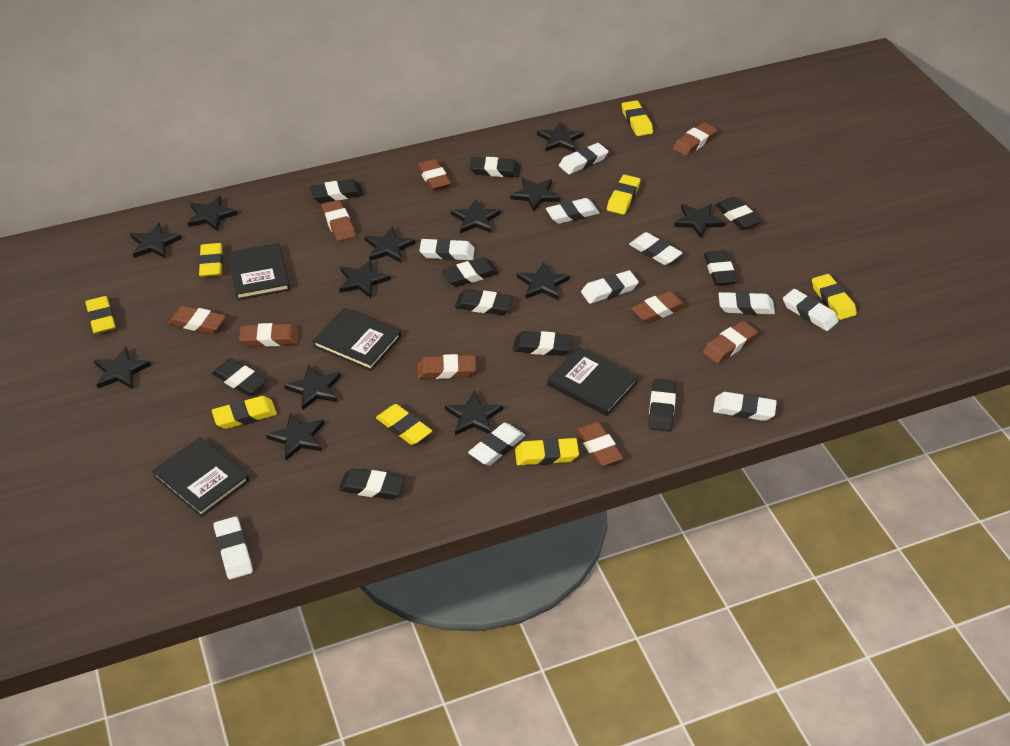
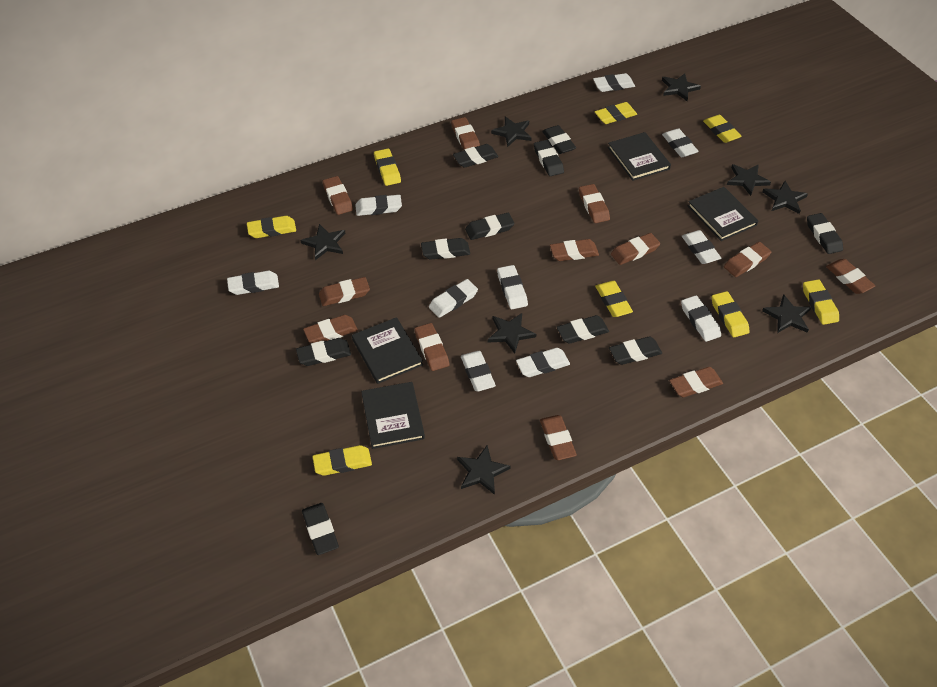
black star: [94,347,151,389] [130,223,182,258] [188,196,238,231] [266,413,324,460] [284,365,341,410] [339,259,390,298] [365,226,415,262] [445,390,503,435] [451,199,501,233] [510,178,560,211] [517,262,570,300] [537,122,584,152] [674,204,725,238] = 13 -> [300,224,346,260] [457,445,511,495] [488,313,537,354] [491,117,532,147] [662,73,701,101] [727,164,771,196] [762,181,808,214] [762,294,811,333] = 8
brown eraser: [168,305,226,334] [239,323,299,347] [322,200,356,241] [417,159,451,190] [417,354,476,379] [575,421,623,466] [631,291,686,323] [673,122,717,156] [703,321,758,364] = 9 -> [303,315,358,343] [319,277,370,306] [323,176,353,215] [415,323,449,371] [451,117,480,150] [540,415,577,460] [550,239,599,261] [579,184,610,223] [611,233,660,265] [669,367,723,397] [724,242,771,277] [826,259,875,294] = 12

